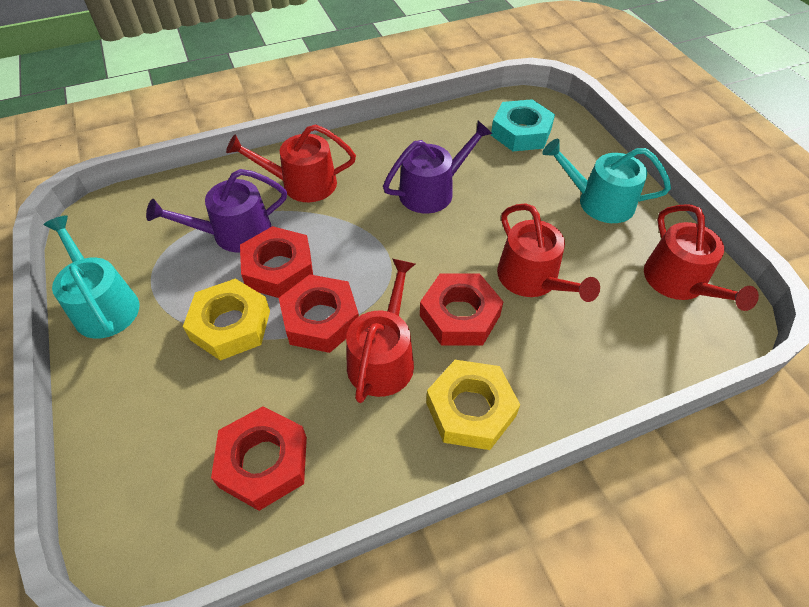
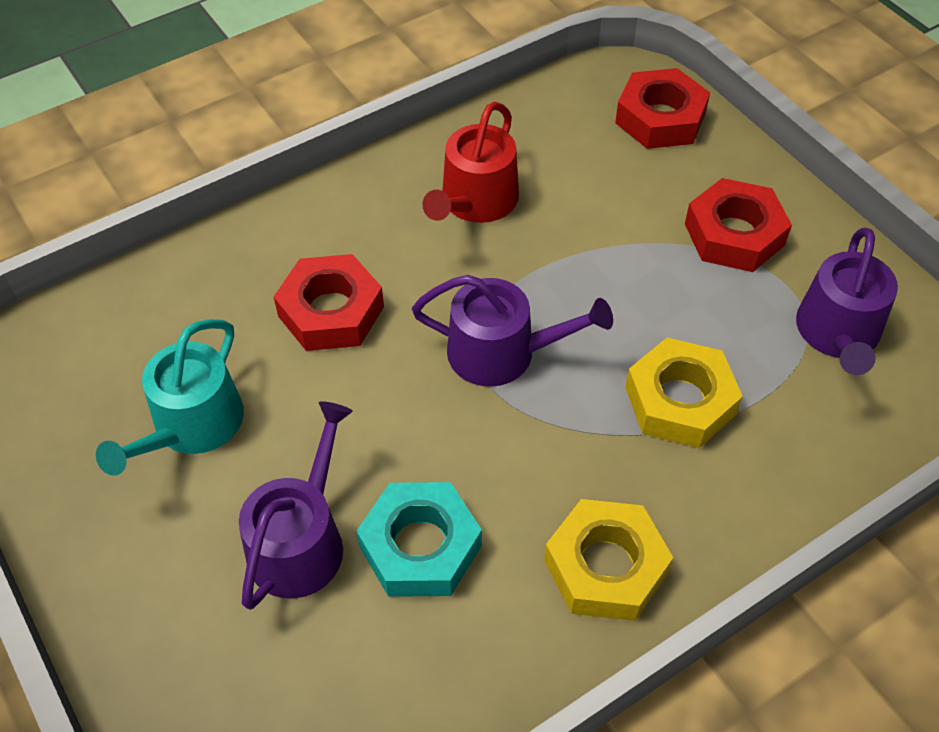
purple watering can: [146,169,287,253] [383,121,492,213] = 2 -> [239,401,353,610] [412,275,613,387] [796,227,898,375] = 3
red nut: [211,406,307,511] [240,226,313,298] [279,274,359,353] [420,274,503,346] = 4 -> [274,254,384,351] [615,68,710,149] [685,178,792,272] = 3
red watering can: [226,124,356,202] [346,259,415,403] [497,203,600,302] [644,204,759,311] = 4 -> [422,102,519,223] = 1
turquoise watering can: [43,215,139,339] [542,139,671,223] = 2 -> [96,319,244,476] = 1

